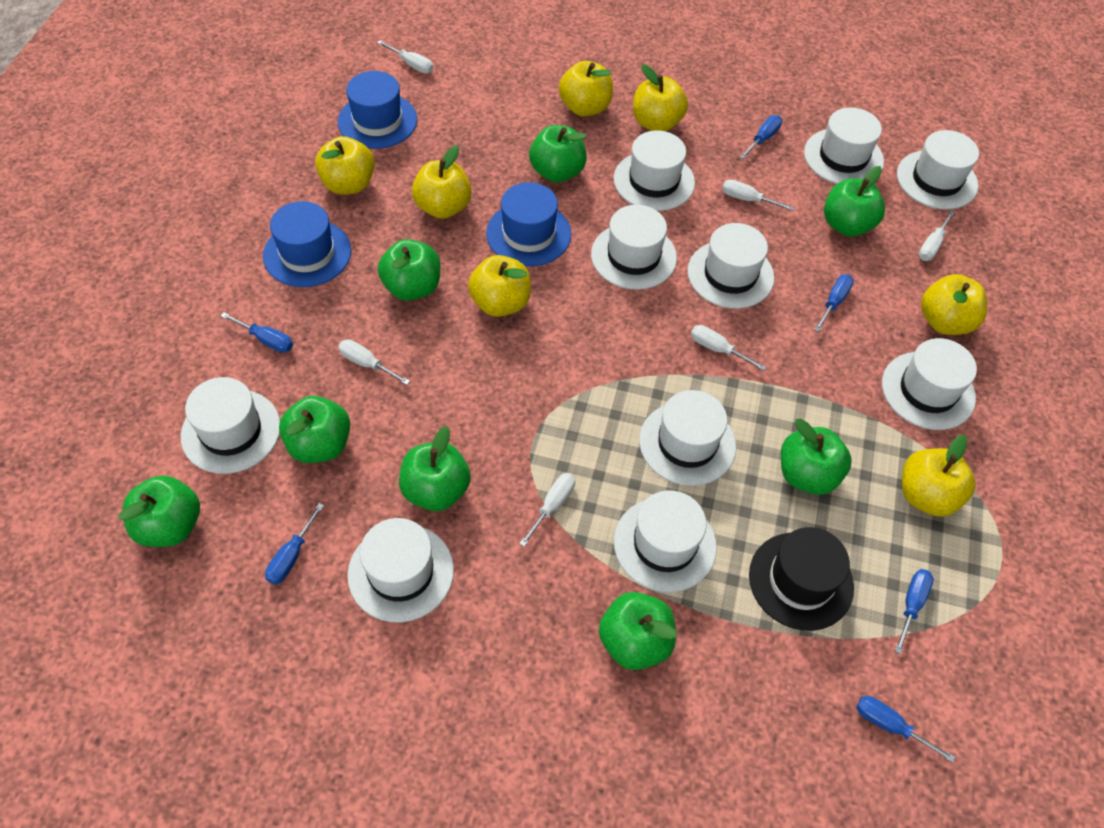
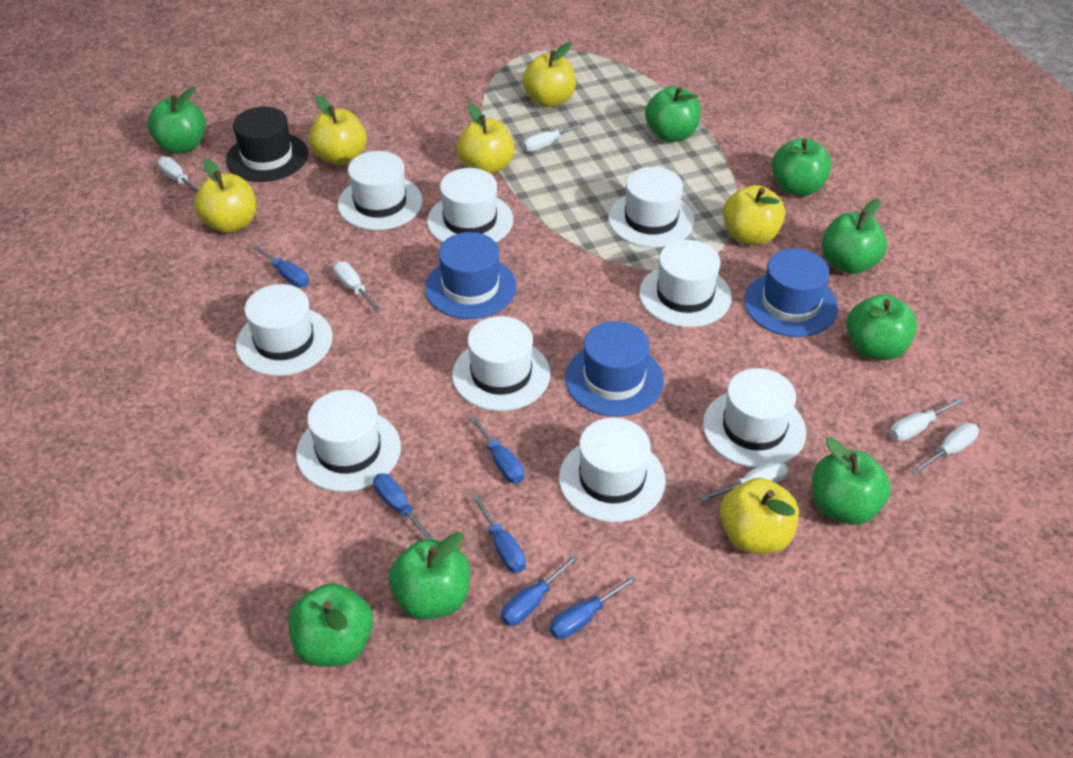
white hat: [181,377,280,474] [347,518,454,622] [591,205,677,290] [614,131,695,211] [614,490,717,592] [639,390,736,486] [687,223,774,309] [804,107,884,184] [882,338,977,430] [897,130,979,210] = 10 -> [236,284,333,376] [296,390,401,492] [338,151,423,230] [427,168,513,243] [452,316,551,411] [559,418,666,522] [608,167,694,248] [639,240,732,327] [703,368,806,468] = 9
yellow apple: [315,136,375,195] [412,145,472,219] [468,255,531,317] [559,61,613,116] [633,64,688,131] [902,435,976,517] [921,274,987,335] = 7 -> [194,158,256,233] [309,96,367,165] [457,104,515,174] [522,43,576,107] [720,478,799,554] [723,185,785,245] = 6

